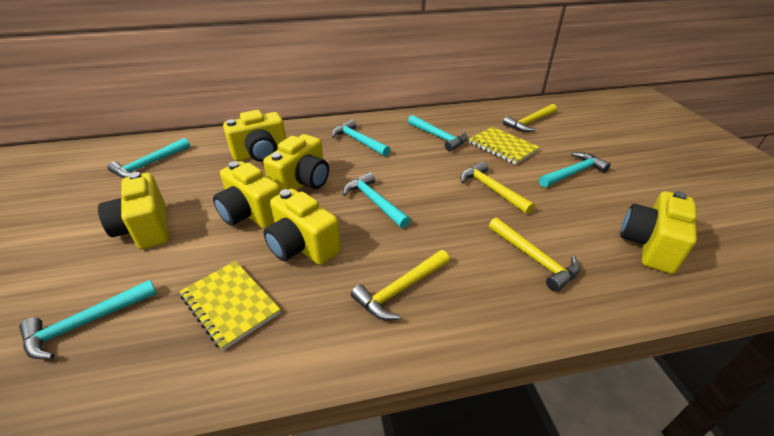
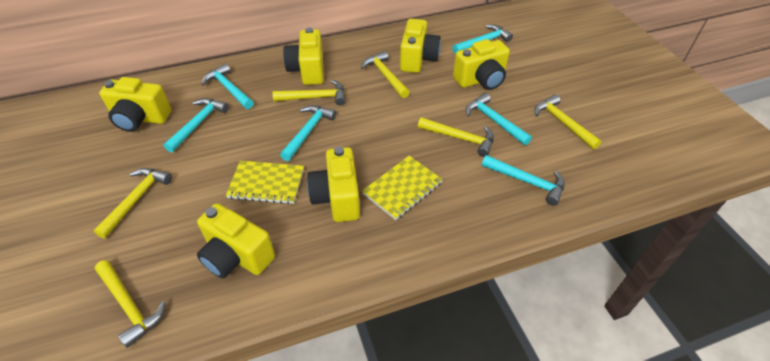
yellow hammer: [351,250,450,320] [460,161,535,214] [489,218,580,292] [503,104,557,132] = 4 -> [93,168,172,238] [95,260,166,348] [273,80,345,105] [361,51,410,98] [418,117,494,157] [534,94,602,149] = 6

